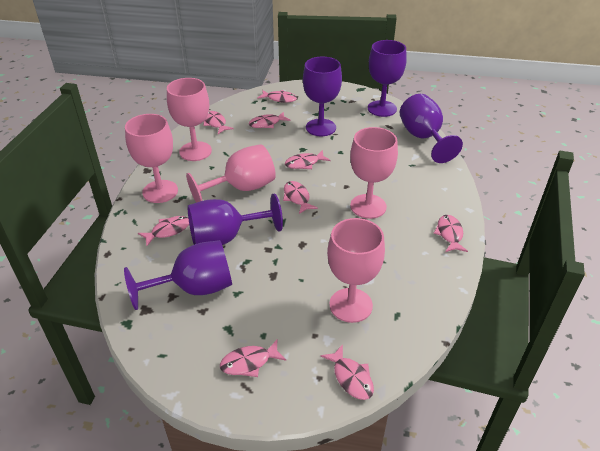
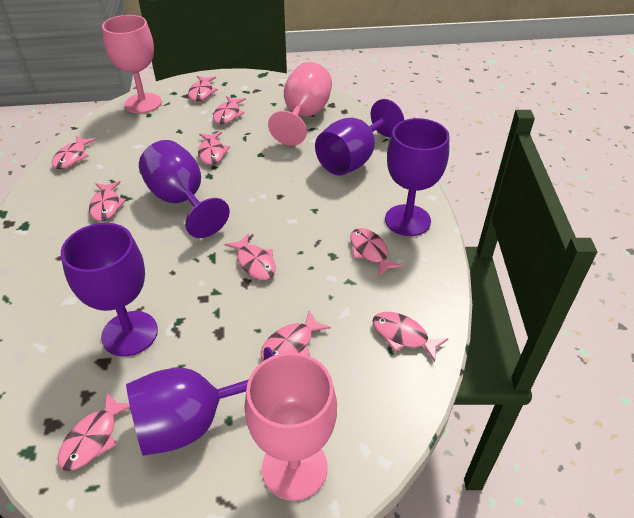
pink fish: [138,216,189,246] [203,111,234,134] [220,340,286,377] [249,112,291,128] [257,90,297,103] [283,181,318,214] [285,150,330,169] [320,344,374,400] [434,215,468,252] = 9 -> [52,136,96,169] [58,392,130,471] [89,181,126,221] [188,76,218,101] [198,132,230,165] [213,96,246,124] [225,234,276,280] [261,310,331,361] [350,228,403,276] [373,312,448,362] = 10
pink goblet: [125,114,178,203] [167,78,212,161] [186,144,276,203] [327,218,385,323] [350,127,398,219] = 5 -> [102,15,162,113] [244,352,337,501] [268,62,332,146] = 3

